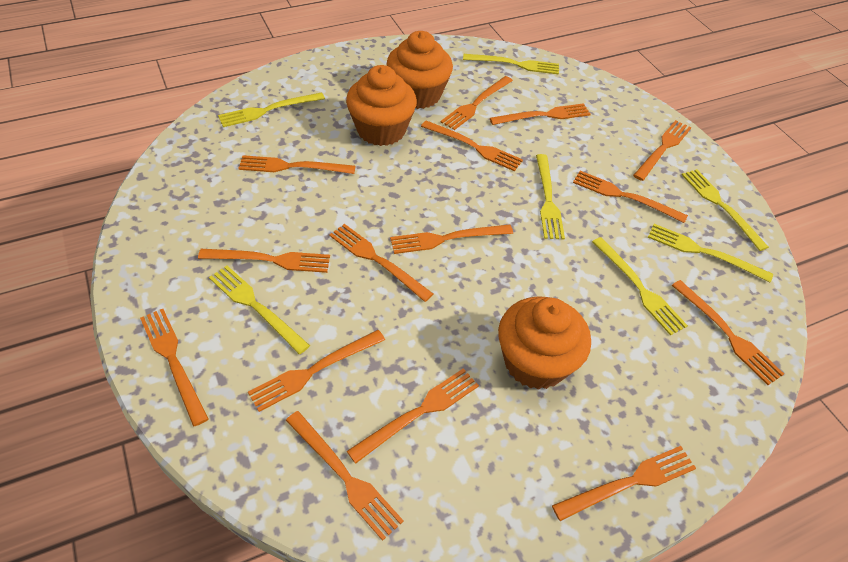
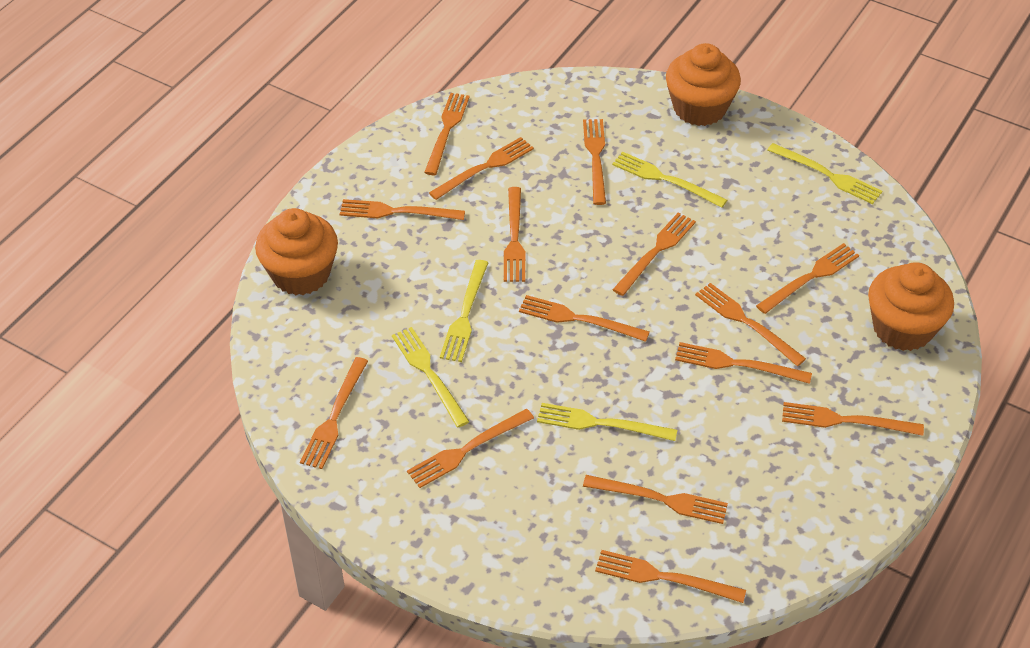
yellow fork: [209,266,310,354] [218,92,325,127] [463,54,559,74] [536,154,565,239] [592,237,688,335] [648,224,773,282] [682,169,769,251] = 7 -> [392,327,470,427] [440,260,488,362] [537,403,677,441] [612,152,727,208] [768,143,882,204] = 5

